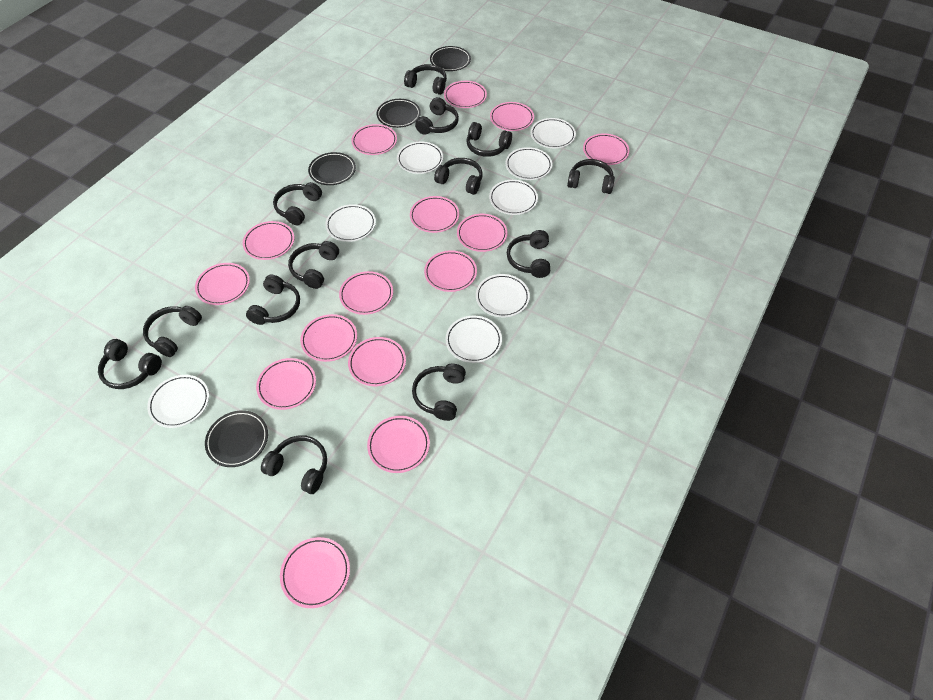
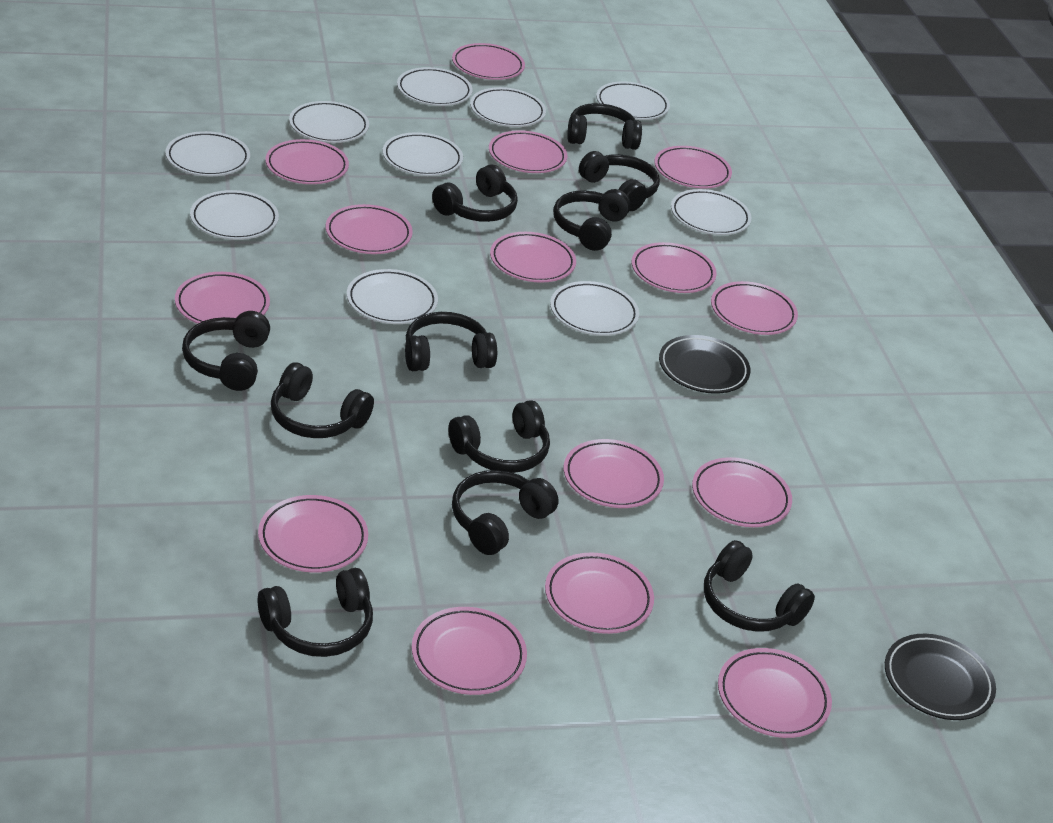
black headphones: [98,339,162,389] [143,306,202,357] [246,274,300,325] [261,435,327,494] [273,182,322,225] [288,241,339,289] [404,64,447,95] [412,364,466,421] [415,97,459,135] [434,158,482,195] [467,122,512,157] [507,230,550,278] [567,159,615,194] = 13 -> [182,311,270,391] [258,568,373,657] [271,362,374,438] [405,312,497,371] [432,164,518,222] [448,400,550,473] [452,470,559,555] [553,189,631,251] [567,103,642,150] [579,151,660,211] [704,540,815,632] = 11
black plate: [205,410,268,467] [308,152,356,185] [377,99,421,128] [430,46,471,71] = 4 -> [659,335,750,394] [885,634,996,720] = 2
white plate: [147,375,209,428] [325,204,376,242] [397,142,443,174] [446,316,502,363] [476,274,530,317] [489,180,538,215] [506,147,552,180] [531,118,576,148] = 8 -> [165,131,250,176] [190,190,279,240] [289,101,369,143] [347,269,438,324] [383,132,463,176] [397,67,473,106] [470,87,546,127] [550,281,639,336] [596,81,670,120] [671,189,752,235] = 10

